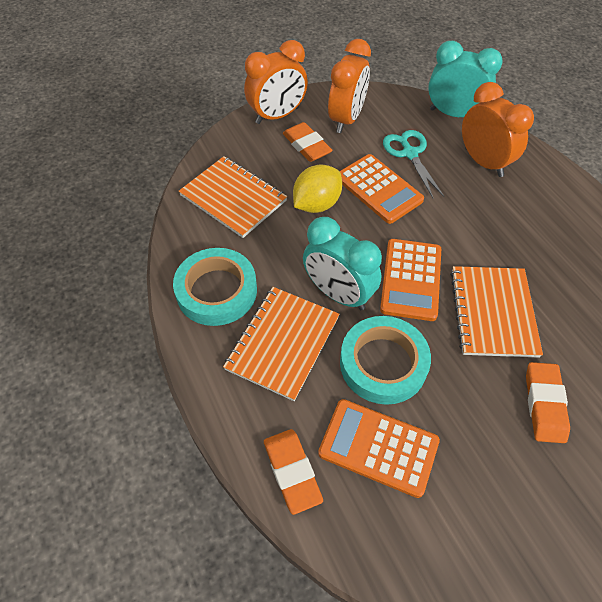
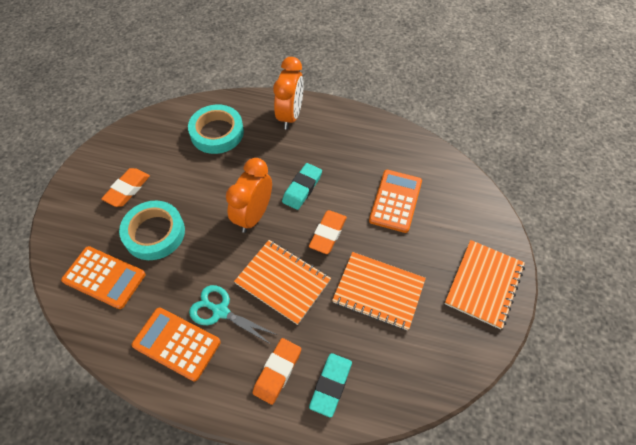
orange clock: [244,40,308,124] [328,39,371,133] [462,82,534,177] = 3 -> [226,158,272,233] [273,57,304,130] = 2
turquoise clock: [303,217,382,310] [428,41,502,117] = 2 -> none = 0
turquoise eraser: none = 0 -> [282,163,322,210] [309,353,352,418] = 2
yellow lemon: [293,164,342,213] = 1 -> none = 0

